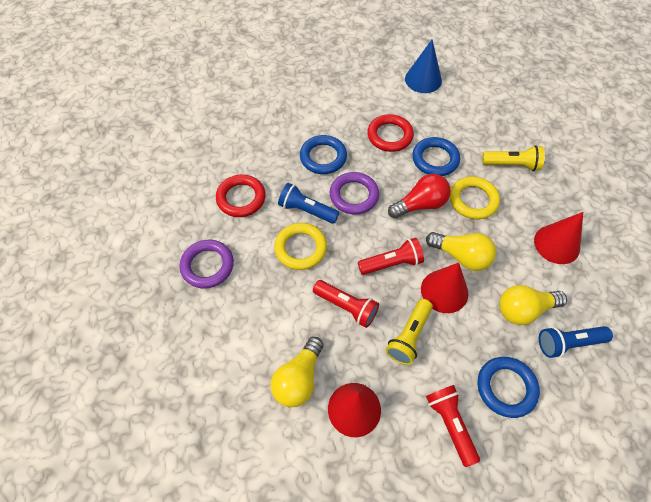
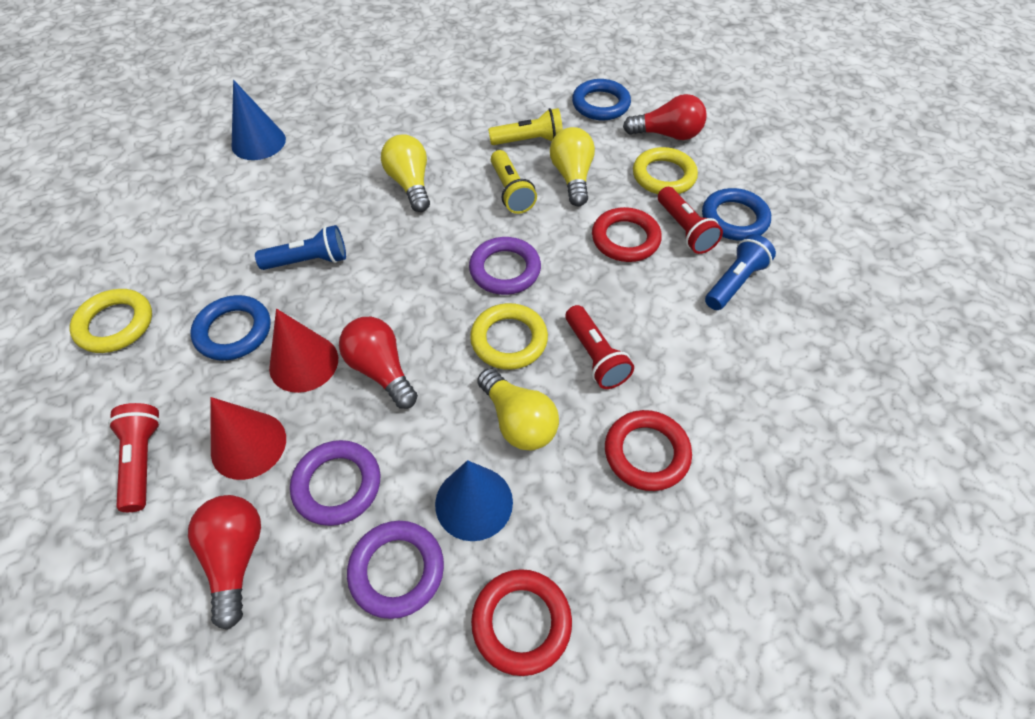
blue cone: [405,40,442,93] = 1 -> [232,80,286,160] [435,460,513,541] = 2
purple ring: [180,240,234,288] [330,172,379,215] = 2 -> [290,440,380,526] [347,521,444,619] [469,237,541,295] = 3
red cone: [328,383,381,437] [421,263,468,313] [534,212,583,264] = 3 -> [210,397,286,480] [269,309,338,393] = 2
red light bulb: [388,174,451,218] = 1 -> [188,495,261,630] [339,317,418,409] [623,94,707,140] = 3
red ring: [216,174,266,217] [367,114,414,152] = 2 -> [471,569,572,676] [592,207,662,262] [605,410,692,491] = 3
yellow ring: [274,223,327,270] [450,176,500,219] = 2 -> [69,289,152,353] [470,303,548,370] [633,147,698,194] = 3

